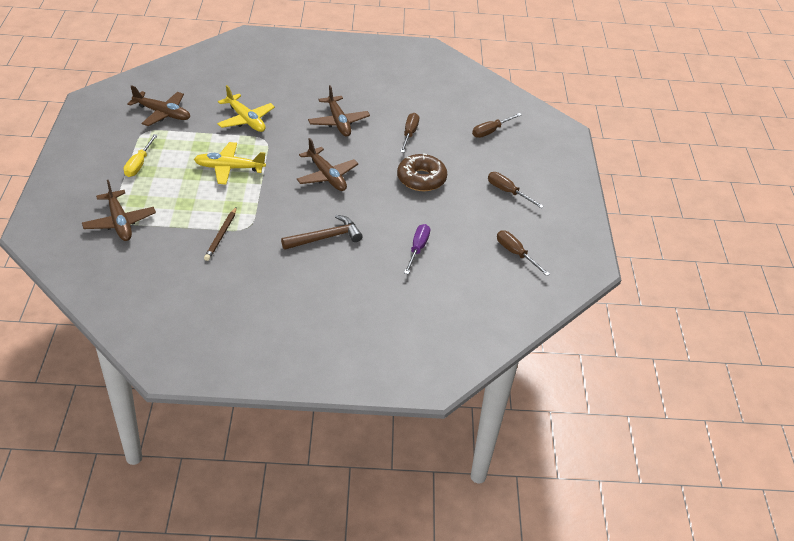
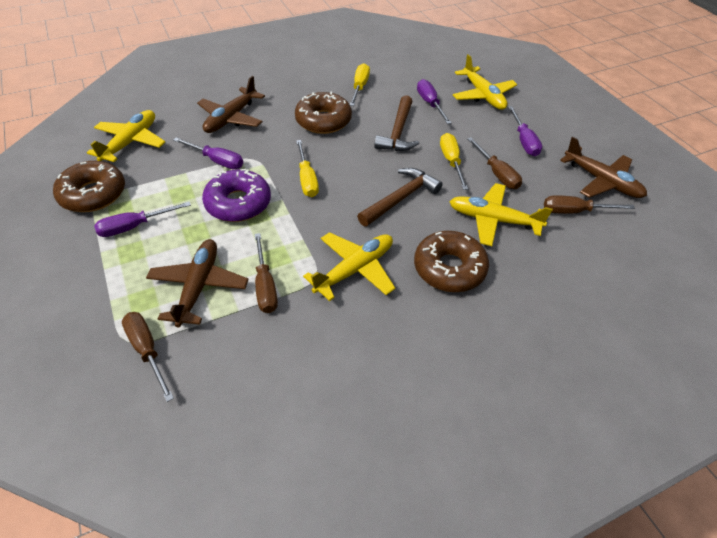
brown donut: [397,153,447,191] = 1 -> [53,161,125,212] [295,92,352,134] [414,231,489,292] = 3
brown hammer: [281,215,363,250] = 1 -> [357,168,443,226] [374,95,419,151] = 2
brown pencil: [204,207,237,261] = 1 -> none = 0
brown plane: [82,180,156,241] [127,85,190,126] [296,138,358,191] [308,85,370,136] = 4 -> [146,239,249,328] [197,76,265,133] [560,137,647,198] = 3
purple donut: none = 0 -> [202,169,271,222] = 1
purple screwdriver: [404,224,430,274] = 1 -> [94,201,191,237] [173,137,243,169] [417,79,451,124] [508,106,542,156] = 4
yellow plane: [194,142,266,185] [217,85,275,132] = 2 -> [87,110,165,162] [303,232,395,301] [449,183,553,246] [453,54,517,110] = 4
yellow screwdriver: [124,134,158,177] = 1 -> [296,140,319,197] [350,63,370,106] [440,133,468,190] = 3

